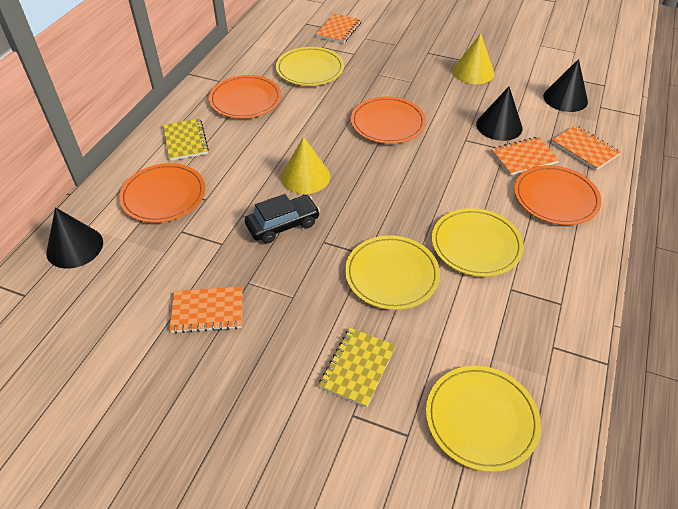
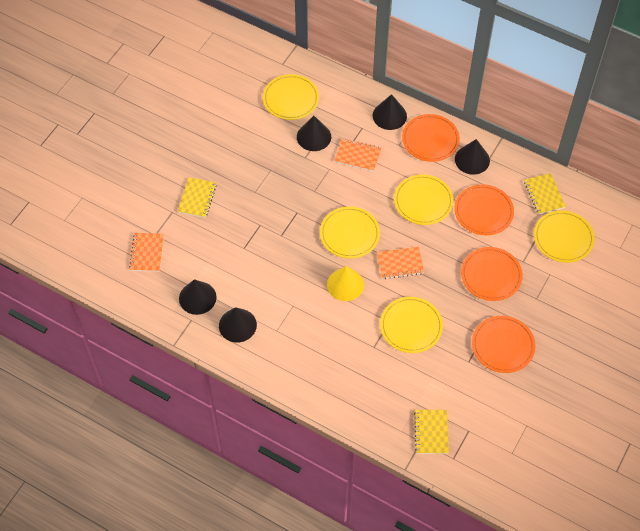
black car: [245,194,320,244] = 1 -> none = 0
black cone: [46,207,103,269] [476,87,522,141] [543,59,588,112] = 3 -> [179,279,216,315] [219,307,257,342] [297,116,331,151] [373,94,407,130] [455,139,490,175] = 5
orange notebook: [170,286,243,333] [316,13,361,43] [491,137,559,175] [551,125,621,170] = 4 -> [129,233,164,272] [335,138,381,172] [377,247,424,279] = 3
yellow cone: [281,137,330,194] [453,33,494,84] = 2 -> [327,266,364,301] = 1
yellow notebook: [163,118,209,161] [318,328,396,408] = 2 -> [178,177,217,218] [414,410,449,454] [524,173,566,214] = 3
yellow plate: [276,47,344,86] [345,235,440,310] [426,366,541,472] [432,208,524,277] = 4 -> [263,74,319,120] [320,206,380,259] [380,297,443,353] [394,174,454,225] [534,210,595,263] = 5

